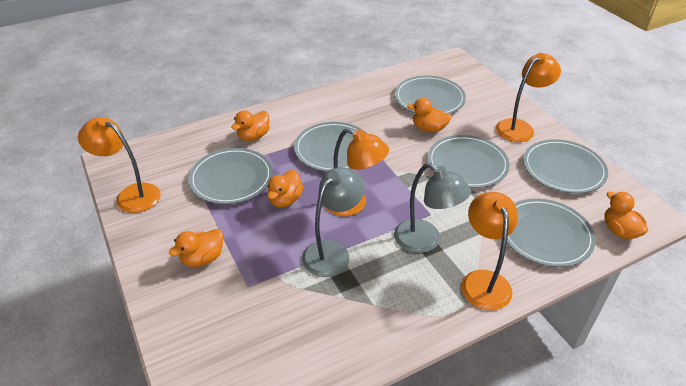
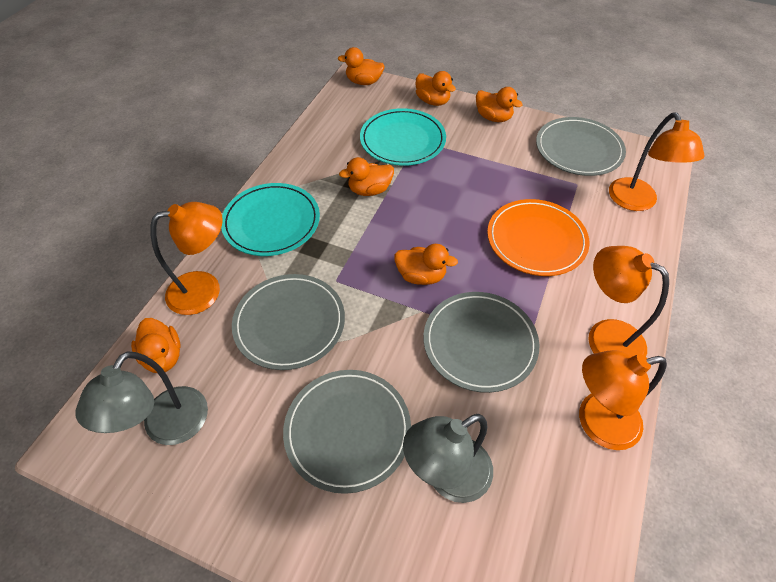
grey plate: [188,148,273,204] [294,122,367,172] [395,76,466,114] [427,135,510,188] [507,199,596,267] [523,139,608,194] = 6 -> [232,274,345,370] [283,370,411,494] [424,292,539,393] [536,117,626,176] = 4
orange duck: [169,229,223,267] [231,110,270,141] [267,170,303,208] [407,98,451,132] [604,191,648,239] = 5 -> [131,318,180,373] [338,47,385,85] [339,157,394,196] [394,244,458,285] [415,71,456,106] [476,87,523,122] = 6
orange plate: none = 0 -> [487,199,590,276] = 1
turquoise plate: none = 0 -> [221,183,320,256] [360,108,446,166] = 2

